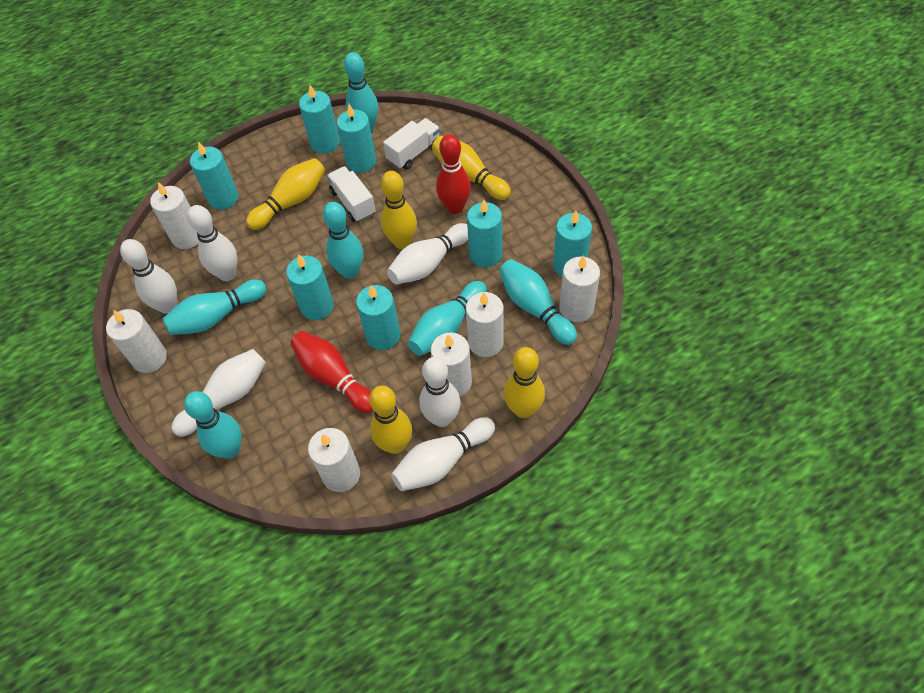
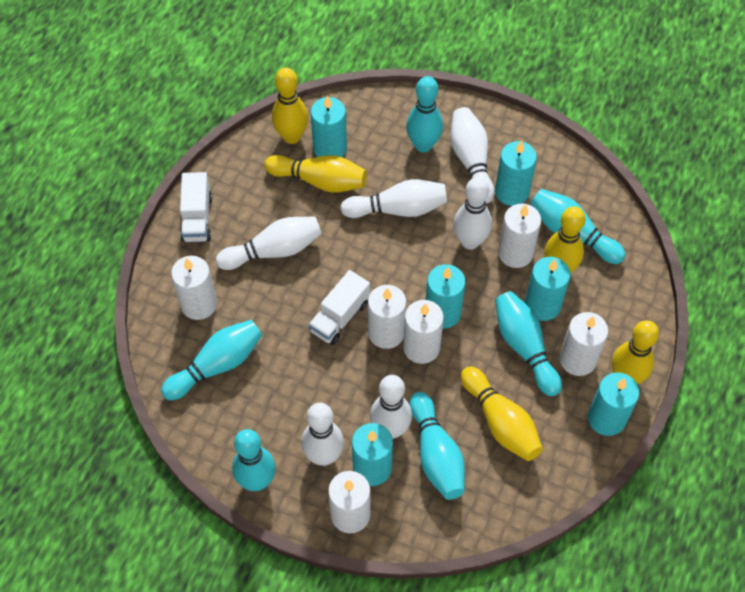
red bowling pin: [290,331,373,413] [436,134,471,214] = 2 -> none = 0
turquoise candle: [190,142,239,210] [286,254,334,320] [299,85,340,154] [337,104,376,173] [356,285,400,350] [467,199,502,267] [553,211,592,276] = 7 -> [311,95,347,157] [352,423,393,486] [426,264,466,329] [495,141,537,206] [525,257,571,321] [588,372,639,436] = 6

